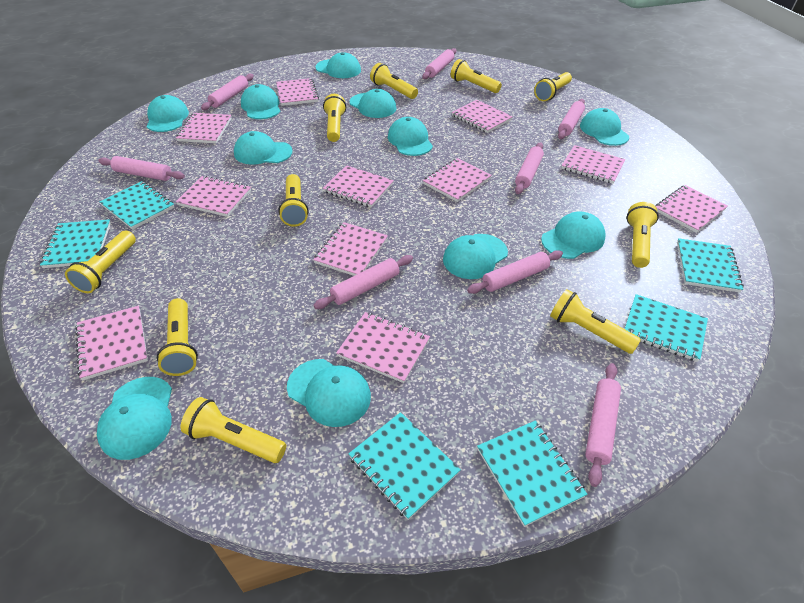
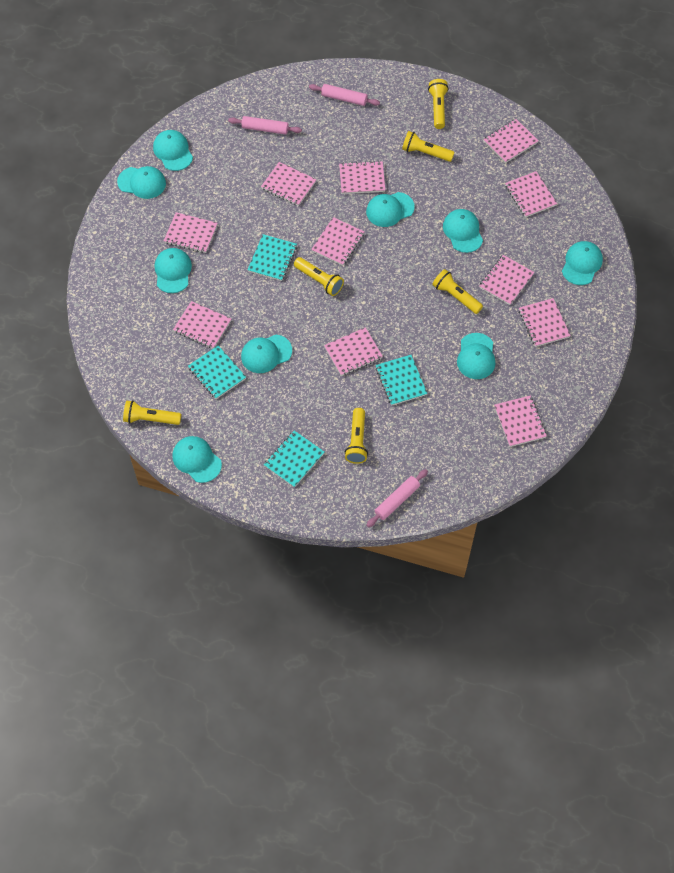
pink rolling pin: [98,156,185,181] [201,74,254,110] [313,255,413,309] [422,48,456,79] [467,250,563,294] [515,142,544,194] [558,99,585,139] [585,363,621,487] = 8 -> [228,116,302,135] [309,84,380,106] [366,469,428,527] = 3
turquoise cap: [97,377,172,460] [146,95,189,132] [234,131,292,165] [241,84,280,119] [287,359,371,427] [315,52,361,78] [350,89,397,118] [388,117,433,156] [443,234,508,279] [541,212,606,259] [580,108,629,146] = 11 -> [117,166,166,199] [153,130,193,171] [155,248,192,293] [172,436,222,483] [241,335,292,373] [366,192,415,227] [443,209,483,253] [457,333,495,379] [562,241,603,285] = 9
turquoise notebook: [40,219,111,268] [100,181,175,230] [349,412,461,520] [477,421,587,527] [625,294,708,362] [677,238,744,292] = 6 -> [188,346,246,399] [247,234,297,281] [264,431,324,488] [375,355,427,406] = 4
yellow flashlight: [65,231,136,293] [157,298,198,376] [181,397,286,463] [279,174,308,227] [323,94,346,142] [370,63,418,99] [451,59,502,93] [534,72,572,101] [550,289,641,354] [626,202,659,268] = 10 -> [123,400,181,425] [294,257,344,296] [345,408,368,464] [402,131,454,162] [428,79,449,129] [432,269,483,314] = 6

